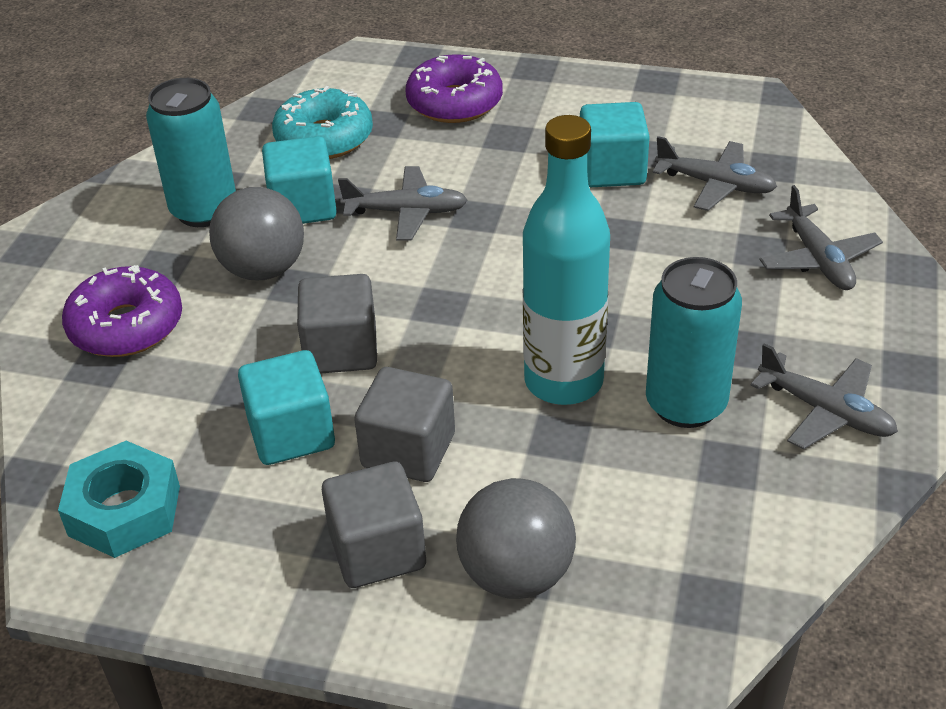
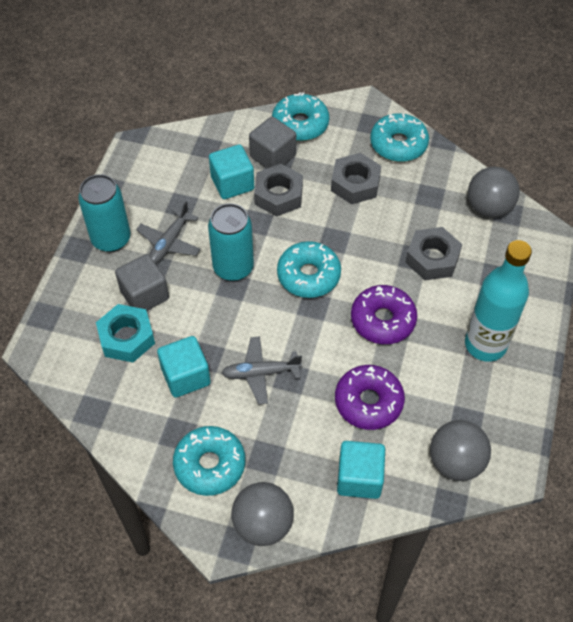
grey ball: [209,187,304,280] [456,478,576,599] = 2 -> [231,482,294,546] [430,420,491,481] [468,167,520,218] = 3
grey cube: [297,274,377,374] [322,461,426,588] [354,367,455,482] = 3 -> [115,254,169,311] [249,117,296,168] = 2
grey nut: none = 0 -> [254,164,303,216] [331,153,381,204] [405,227,462,280] = 3
grey plane: [338,166,468,241] [652,136,777,211] [751,343,898,449] [759,185,883,290] = 4 -> [136,201,201,264] [222,336,302,405] = 2
turquoise donut: [272,86,373,159] = 1 -> [173,426,245,496] [272,92,329,141] [277,241,341,298] [370,113,429,162] = 4

